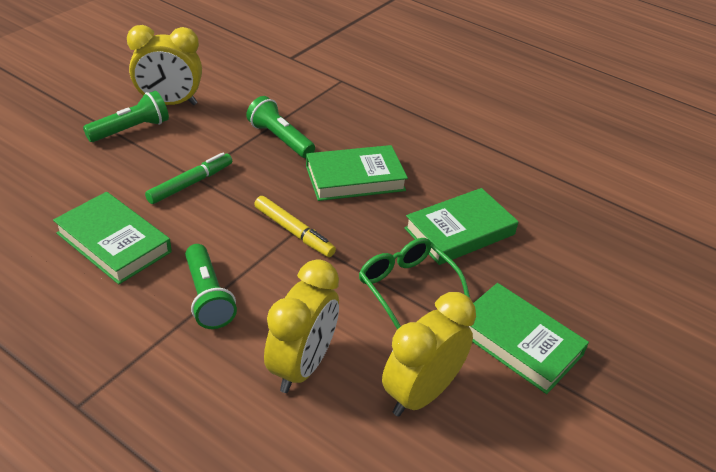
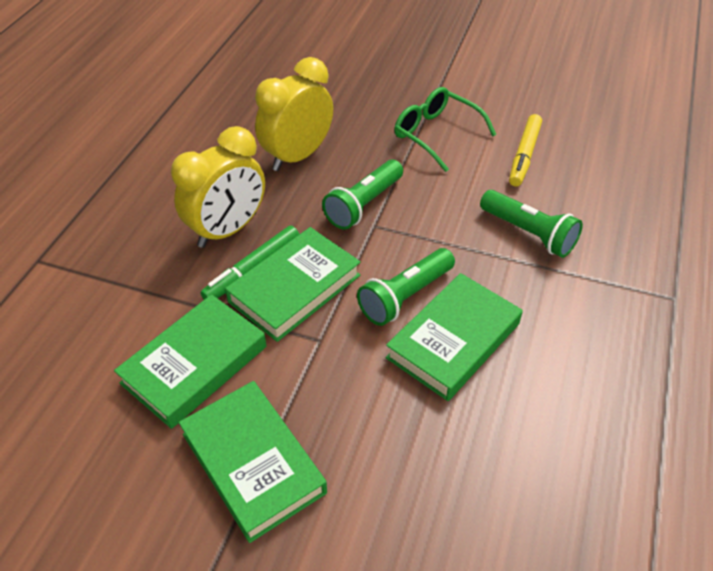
yellow clock: [127,25,202,105] [264,259,339,393] [382,292,476,417] = 3 -> [171,126,265,248] [255,57,333,171] = 2

